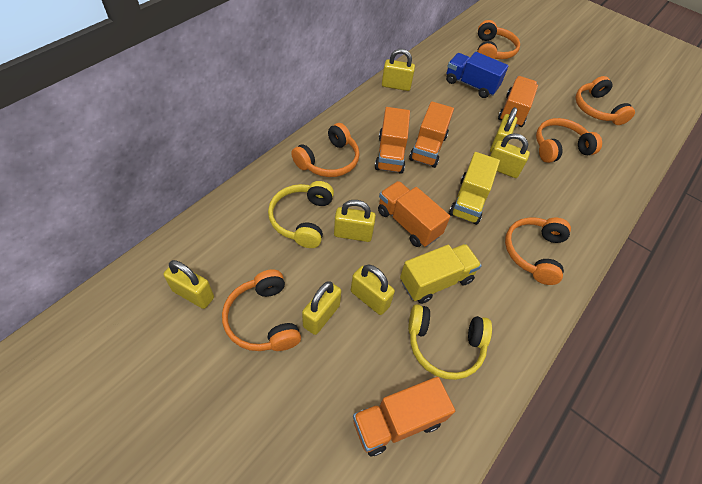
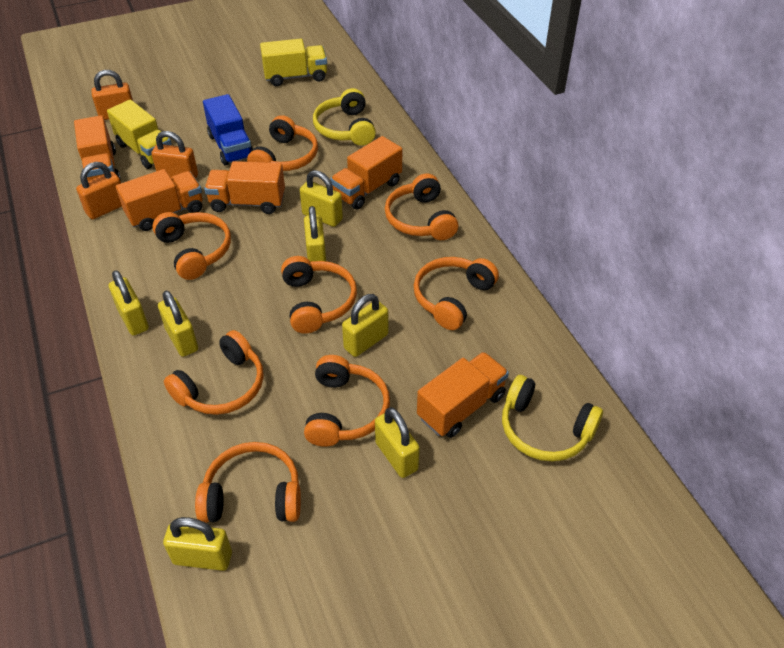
orange headphones: [222,269,301,351] [291,123,360,177] [477,20,520,59] [505,217,571,285] [536,118,602,163] [576,76,635,125] = 6 -> [152,212,231,280] [164,330,263,415] [195,442,301,523] [247,115,318,171] [281,256,357,334] [304,355,390,447] [385,173,459,240] [414,257,499,330] = 8
orange padlock: none = 0 -> [76,162,122,219] [91,70,133,120] [151,131,198,179] = 3

